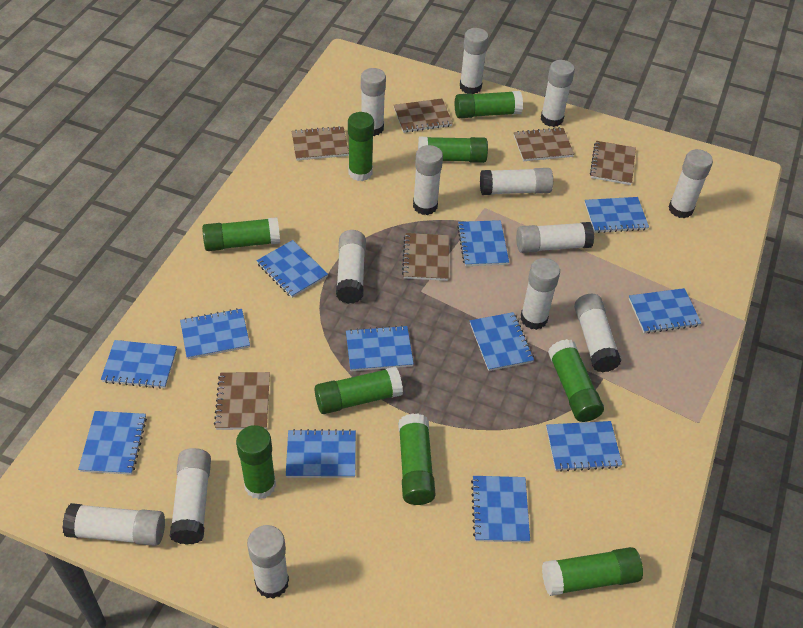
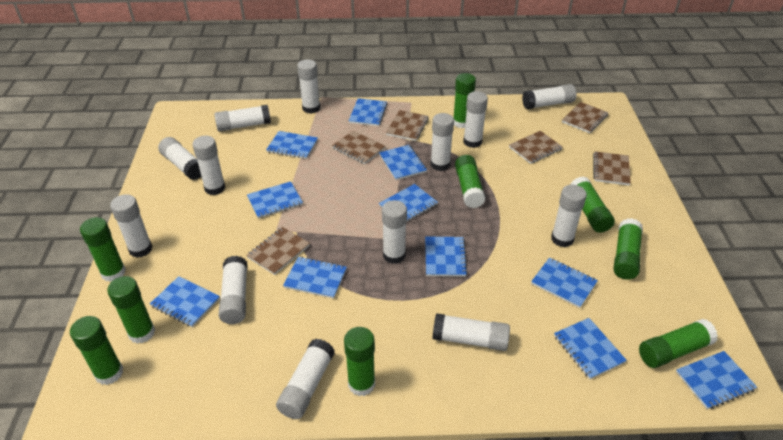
blue notebook: [78,411,147,475] [101,340,177,389] [180,308,250,359] [256,240,328,298] [286,429,356,478] [346,325,414,371] [457,220,509,266] [470,312,534,371] [471,476,530,543] [546,421,622,472] [585,197,649,233] [629,288,701,334] = 12 -> [150,276,220,327] [247,181,303,219] [266,131,318,159] [283,257,347,299] [349,98,388,126] [379,145,427,180] [379,184,438,221] [425,236,468,277] [531,257,598,308] [554,318,627,379] [676,351,757,409] = 11

